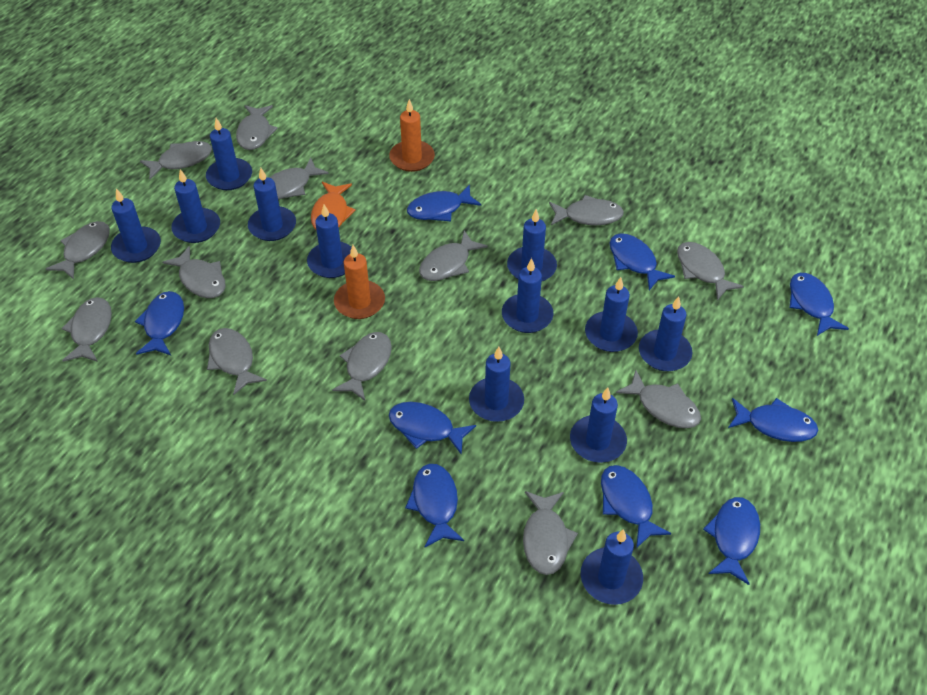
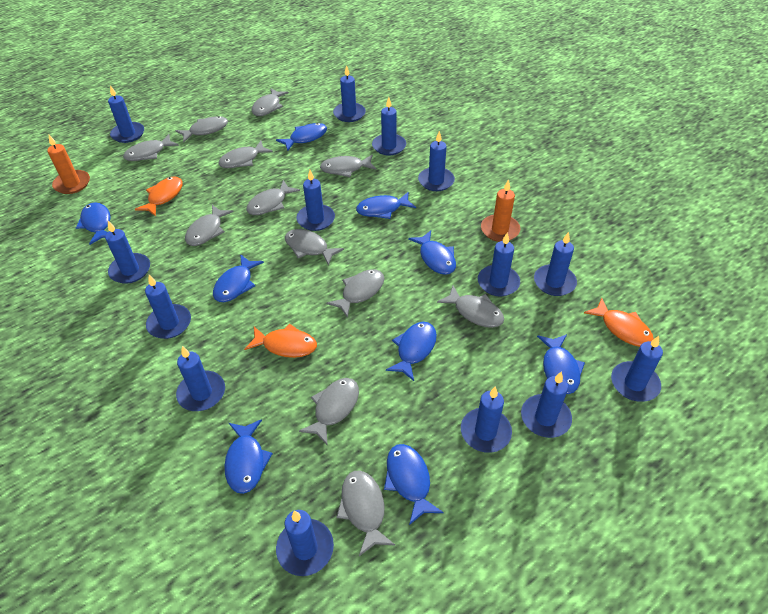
blue candle: [111,189,161,263] [171,169,220,243] [206,118,252,190] [248,168,296,241] [307,204,352,278] [469,347,524,422] [502,258,553,333] [507,209,557,282] [570,387,627,463] [581,529,643,605] [585,277,638,352] [639,296,692,371] = 12 -> [105,221,150,284] [108,85,144,143] [145,275,191,339] [176,346,225,411] [276,510,334,576] [296,170,335,231] [333,65,366,122] [372,97,406,155] [418,131,455,191] [461,386,512,453] [478,232,520,297] [521,371,572,438] [534,232,577,296] [611,336,663,402] = 14
grey fish: [46,221,110,280] [61,297,112,362] [140,141,212,179] [162,246,226,298] [207,328,267,395] [236,105,278,150] [269,158,329,200] [332,332,392,401] [419,230,488,281] [523,491,578,575] [549,195,624,225] [616,370,701,428] [677,242,744,300] = 13 -> [123,134,179,161] [175,116,228,143] [185,205,234,246] [218,141,273,168] [246,180,300,215] [252,88,289,116] [285,229,344,266] [299,378,359,445] [320,155,376,177] [326,269,384,318] [336,471,395,556] [437,286,504,328] = 12
orange fish: [311,182,356,230] = 1 -> [135,176,183,216] [244,324,317,358] [584,298,654,347] = 3

